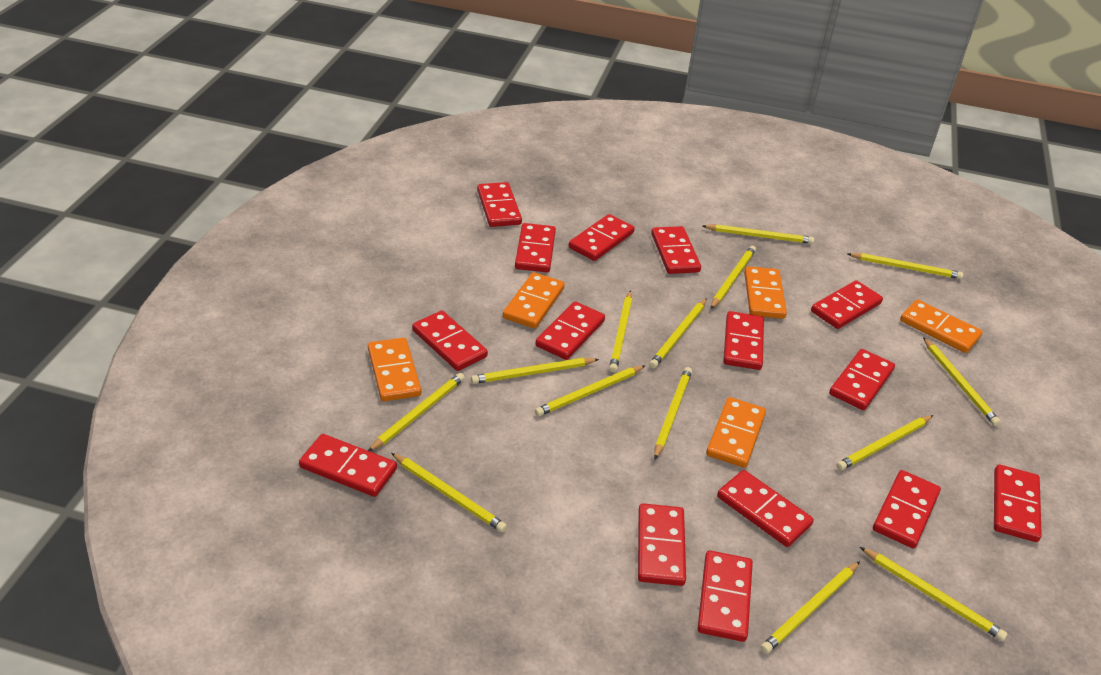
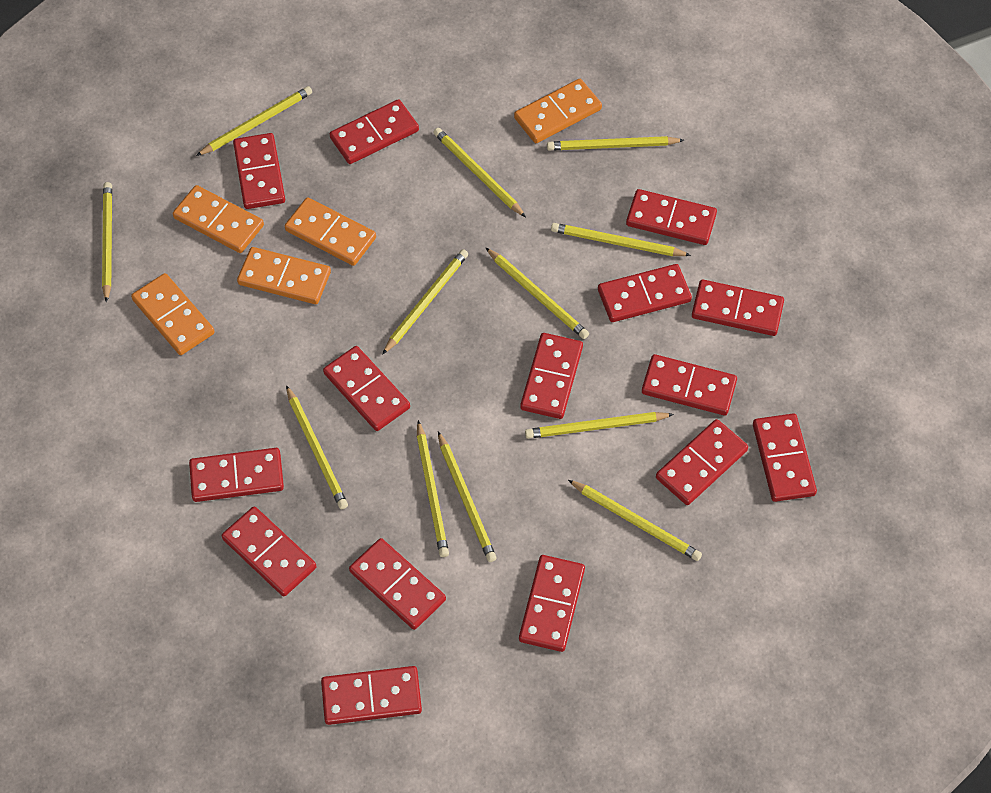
yellow pencil: [368,373,465,451] [391,453,507,532] [471,358,599,384] [535,365,646,416] [609,290,632,373] [649,298,707,368] [654,367,692,459] [703,224,814,244] [711,246,756,309] [761,561,860,654] [836,415,933,470] [847,253,963,279] [860,547,1008,641] [923,337,1001,426] = 14 -> [102,182,112,303] [196,86,312,156] [286,385,348,509] [382,249,468,355] [417,420,449,557] [433,128,526,217] [438,431,497,562] [485,247,589,339] [525,412,674,439] [547,136,684,150] [551,223,691,256] [568,480,702,561] = 12

